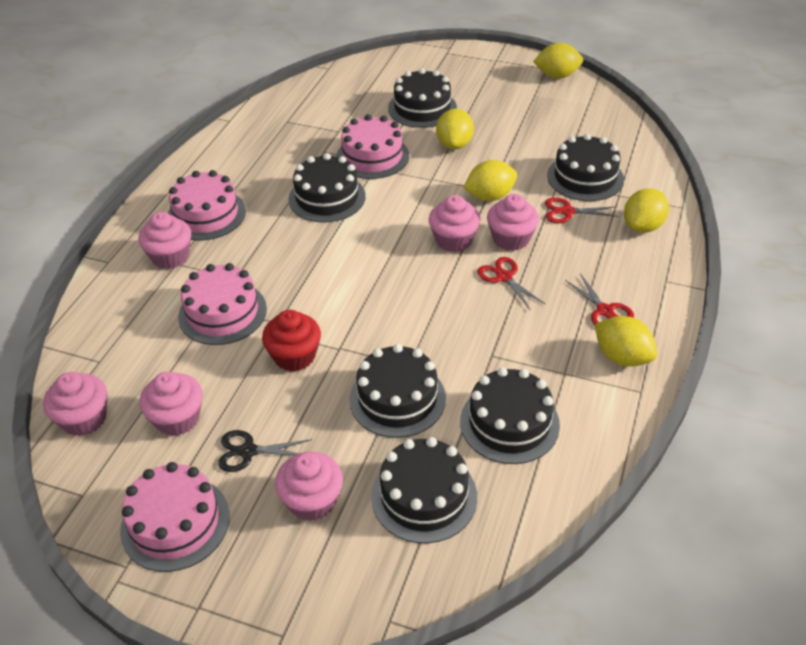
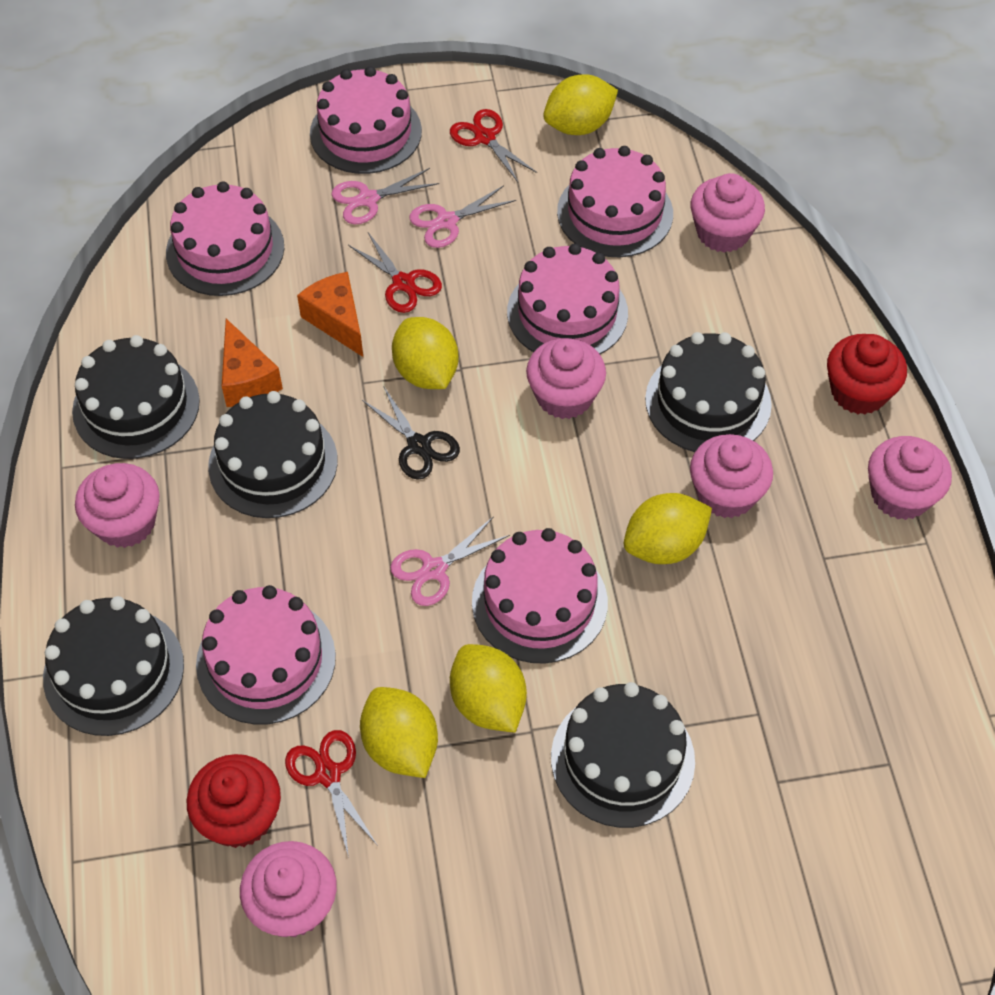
black cake: [288,153,365,223] [349,344,446,438] [371,437,477,543] [388,68,457,128] [460,367,560,464] [547,134,624,201] = 6 -> [43,596,184,736] [72,335,200,459] [208,391,338,518] [551,682,695,828] [645,332,772,452] = 5
orange cheese: none = 0 -> [222,319,283,407] [297,272,363,357] = 2
pink cake: [120,462,230,572] [168,170,246,241] [178,263,267,345] [336,114,409,179] = 4 -> [166,181,284,296] [196,585,336,725] [310,66,422,174] [472,528,608,664] [507,243,628,354] [557,146,673,257] = 6
pink scissors: none = 0 -> [331,168,439,224] [390,516,510,606] [409,185,516,248] = 3
red cupcake: [262,310,321,371] = 1 -> [187,754,281,848] [827,334,907,415] = 2

